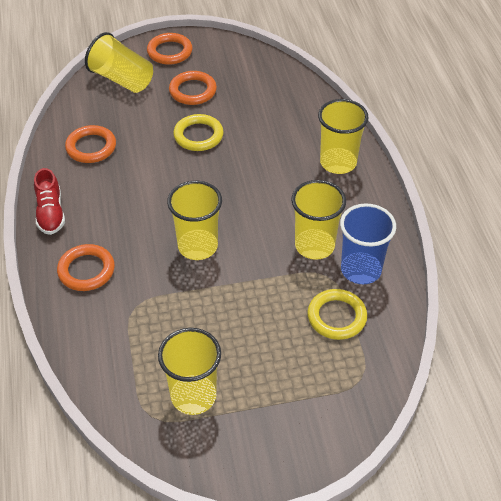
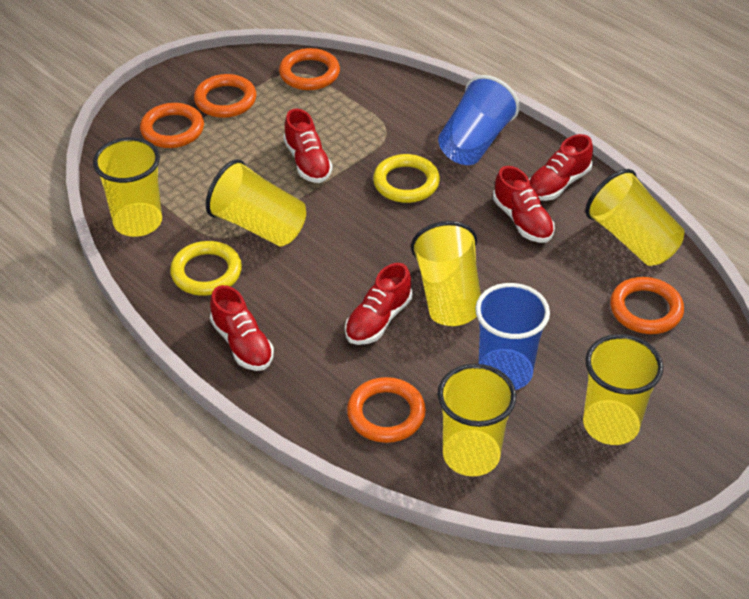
blue cup: [340,203,396,284] = 1 -> [438,75,520,165] [475,283,550,390] = 2
orange ring: [57,244,115,291] [65,125,116,163] [147,33,192,65] [169,71,217,105] = 4 -> [140,103,204,148] [194,74,256,118] [279,48,340,90] [347,377,426,443] [610,277,684,334] = 5
red shoe: [34,168,65,235] = 1 -> [210,285,274,371] [283,109,333,183] [345,263,412,345] [493,166,555,243] [529,134,593,201] = 5
yellow cup: [85,32,153,93] [158,328,221,415] [167,181,222,260] [291,180,346,260] [318,99,369,174] = 5 -> [93,137,162,237] [206,159,306,247] [411,221,481,326] [438,364,516,476] [583,334,663,445] [586,169,685,266] = 6

